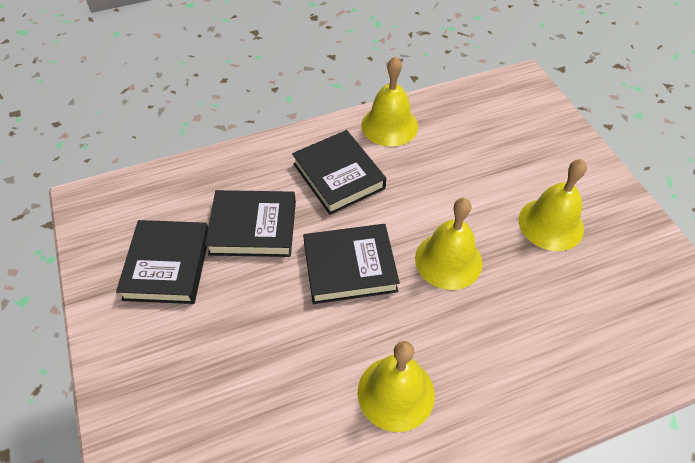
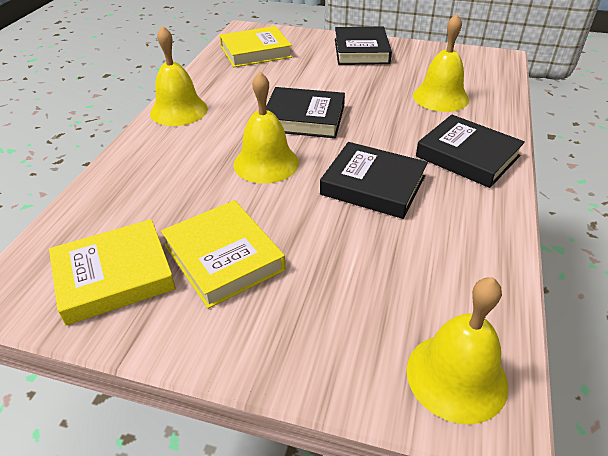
yellow book: none = 0 -> [49,219,176,325] [161,200,286,309] [220,26,292,67] = 3

